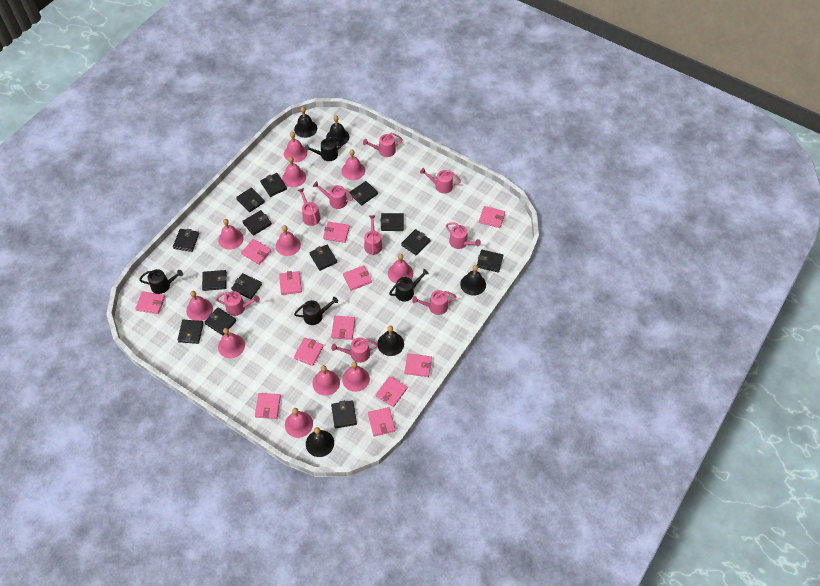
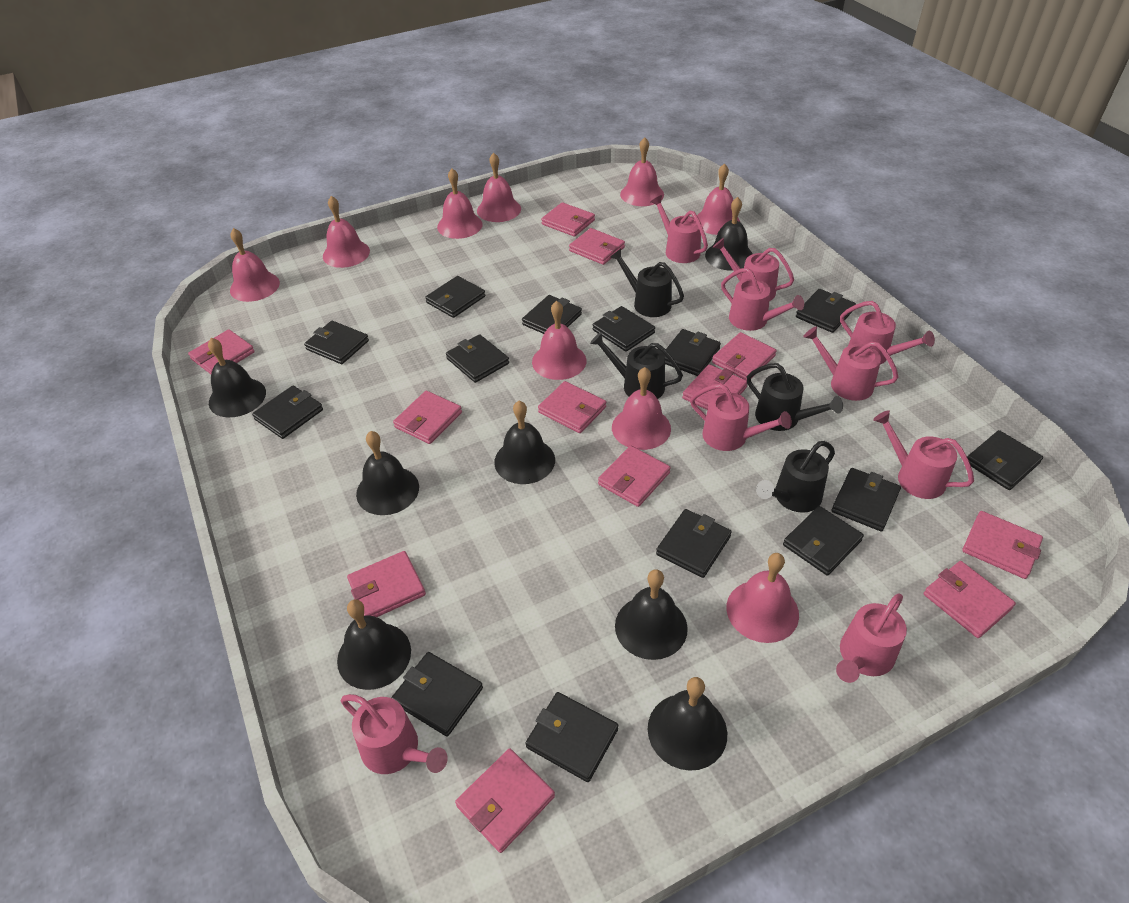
black bell: [294,107,317,138] [306,427,334,457] [326,115,349,146] [377,326,404,356] [460,265,486,296] = 5 -> [208,338,266,417] [337,600,411,690] [356,431,419,515] [494,401,555,484] [615,570,688,660] [648,677,727,771] [705,197,753,271] = 7
pink bell: [186,291,213,321] [218,219,244,250] [218,328,245,358] [276,225,301,256] [282,156,306,187] [284,132,307,163] [285,408,313,438] [312,365,340,396] [341,149,365,180] [342,361,370,392] [388,254,413,284] = 11 -> [230,228,280,302] [323,196,370,268] [437,168,482,239] [477,153,521,222] [532,301,586,380] [612,367,671,450] [620,137,664,206] [697,163,740,235] [726,553,799,643] = 9

